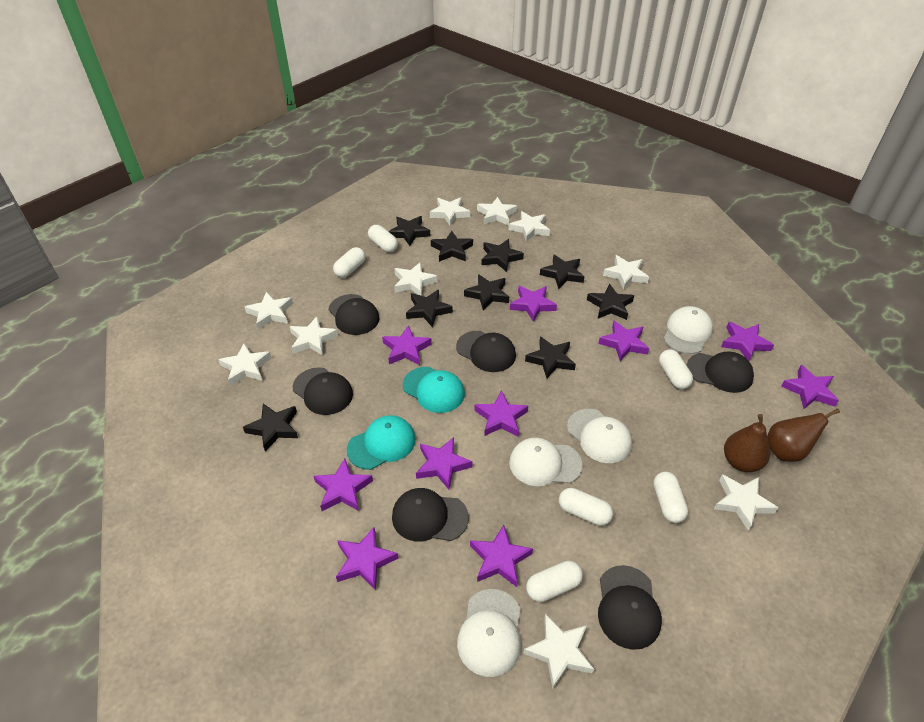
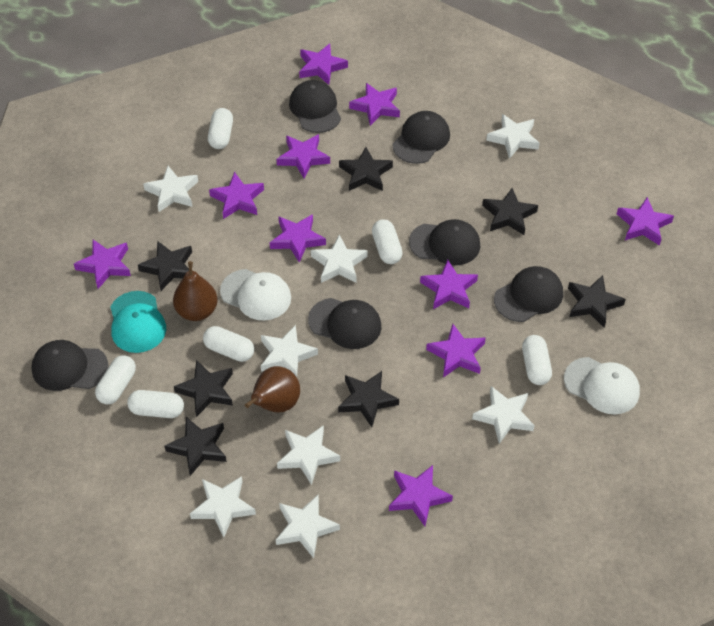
black star: [243,403,298,452] [389,216,430,246] [406,290,453,327] [431,231,473,262] [464,274,509,310] [482,239,524,272] [525,337,576,378] [540,254,584,289] [587,284,634,320] = 9 -> [138,241,192,291] [165,417,227,476] [174,360,233,417] [338,371,399,427] [339,147,393,191] [482,188,538,235] [568,275,626,328] = 7
turquoise cap: [347,415,416,470] [403,367,465,413] = 2 -> [111,291,166,353] = 1
white cap: [457,589,521,677] [509,438,582,486] [567,409,632,463] [664,306,713,354] = 4 -> [220,269,291,321] [564,357,640,414] = 2
white star: [218,343,272,386] [245,292,293,329] [290,317,338,356] [394,262,437,296] [430,197,470,226] [477,197,517,225] [509,211,550,242] [523,614,594,688] [603,255,649,290] [714,474,778,531] = 10 -> [143,166,198,212] [190,476,256,538] [261,325,318,377] [276,495,340,558] [277,425,340,485] [311,235,368,283] [472,386,535,444] [486,114,540,159] = 8

